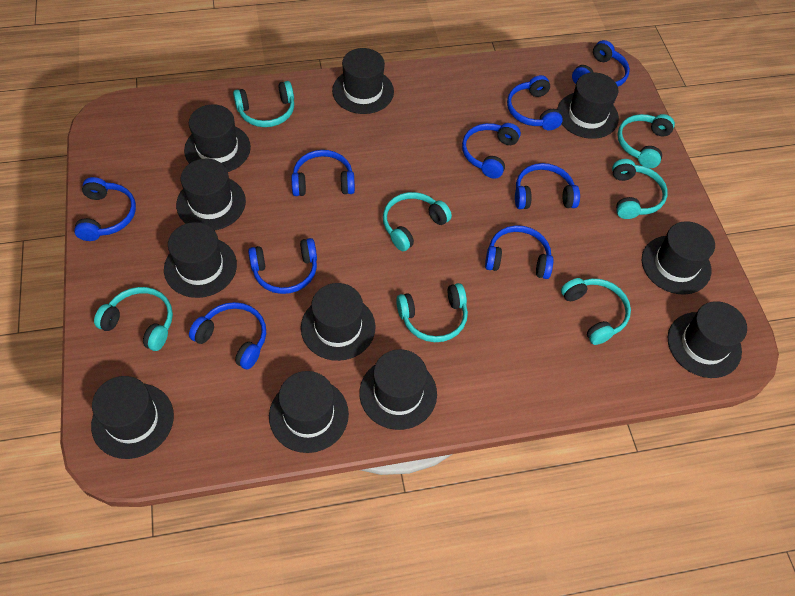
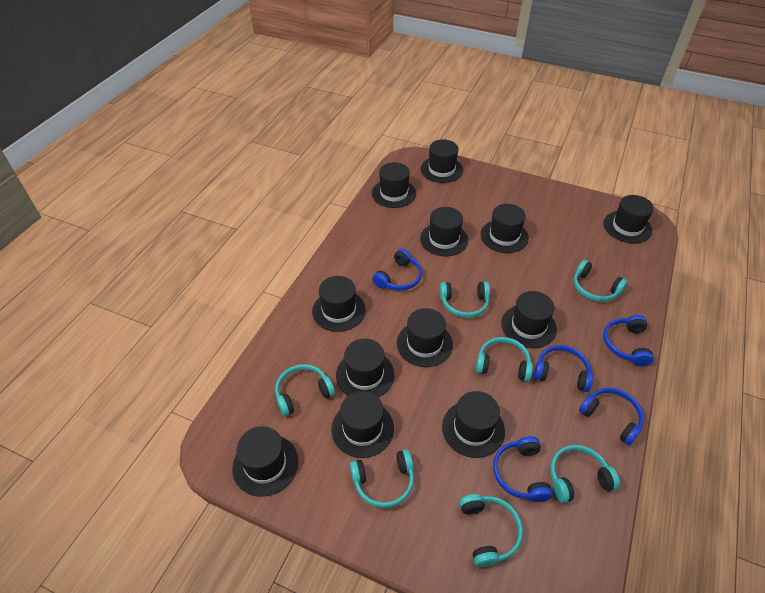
black hat: [91,376,174,459] [164,222,237,298] [176,158,246,230] [184,104,251,172] [269,371,349,453] [301,283,376,361] [332,48,394,114] [359,349,437,430] [557,73,619,139] [642,221,715,295] [668,301,747,378] = 11 -> [232,426,298,497] [312,276,366,332] [331,391,394,458] [336,339,394,397] [372,162,416,208] [397,308,453,367] [420,207,468,256] [421,139,463,183] [442,391,505,458] [481,204,529,253] [501,291,557,348] [603,195,654,243] = 12
blue headphones: [74,177,136,241] [189,302,266,370] [248,238,317,294] [291,150,355,196] [462,123,521,179] [485,225,554,279] [507,75,563,130] [515,163,580,209] [572,40,630,87] = 9 -> [372,249,422,291] [493,436,553,502] [534,345,593,392] [579,388,644,445] [603,315,654,366] = 5

